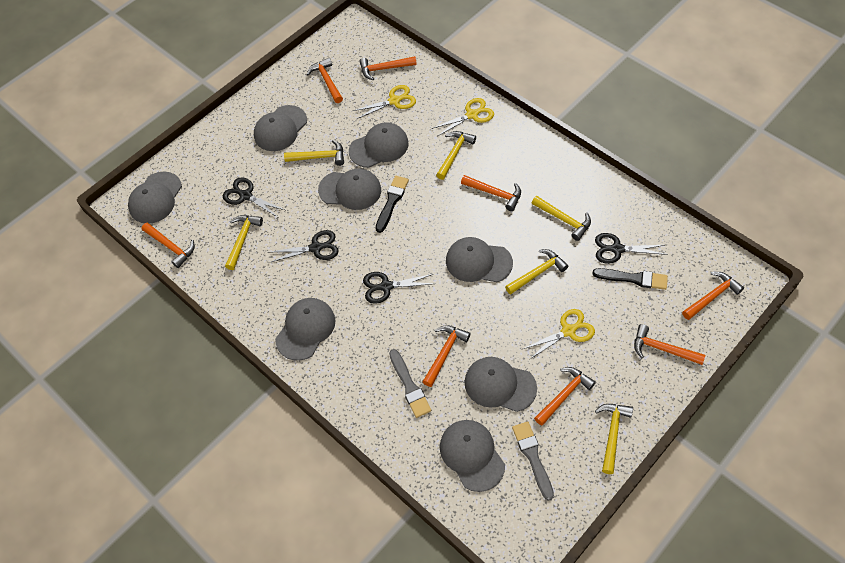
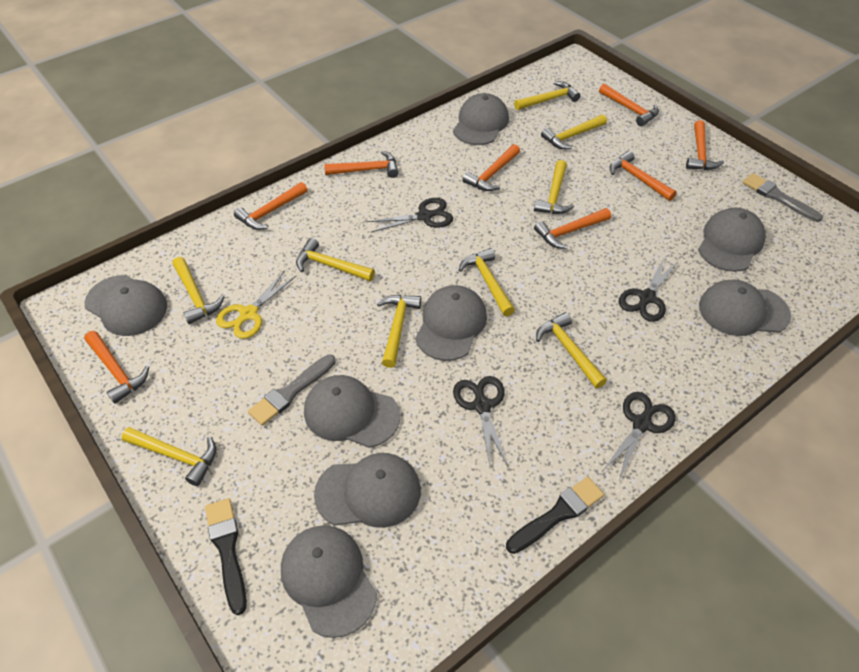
yellow hammer: [225,215,263,270] [284,140,344,166] [436,131,476,180] [505,249,568,294] [532,196,591,241] [595,404,633,474] = 6 -> [122,427,216,486] [173,257,224,324] [296,238,375,281] [377,295,421,368] [459,248,515,316] [514,81,581,110] [534,160,574,214] [536,312,607,388] [541,114,607,149] = 9
yellow scissors: [353,85,416,119] [432,98,494,136] [523,309,595,360] = 3 -> [216,270,296,339] = 1

